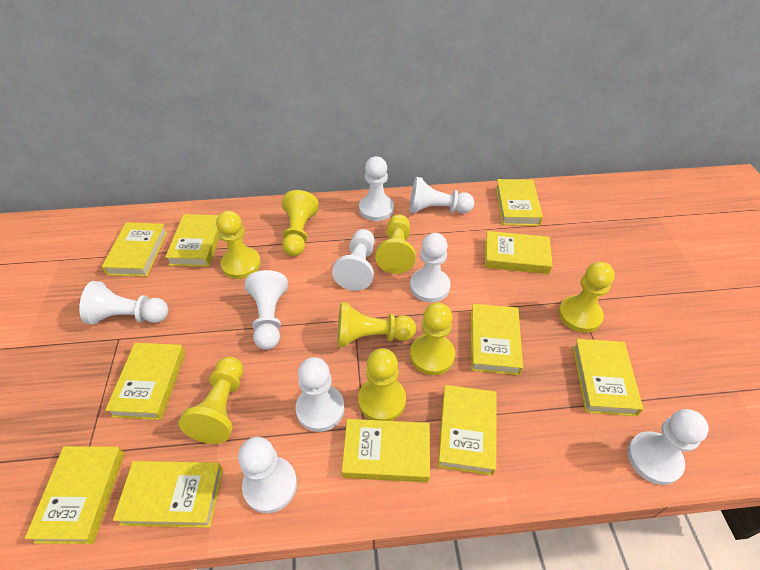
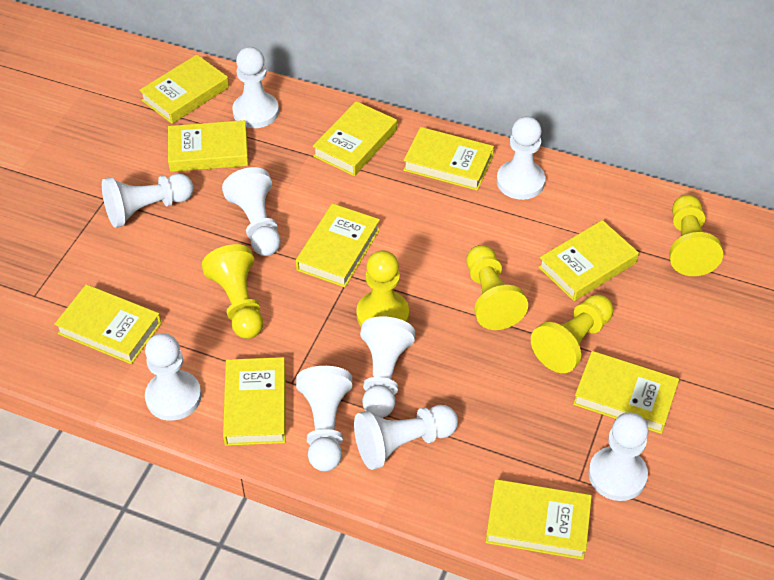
yellow book: [25,446,124,544] [102,222,168,277] [105,343,185,420] [113,461,223,528] [165,214,219,267] [342,419,430,483] [438,385,497,476] [471,304,523,375] [485,231,553,274] [495,179,543,226] [573,339,643,416] = 11 -> [54,284,161,364] [139,55,229,124] [168,120,249,172] [223,357,285,446] [296,203,380,287] [313,101,397,176] [403,127,494,191] [485,479,592,560] [539,220,639,301] [573,351,679,434] = 10
yellow pawn: [179,357,243,444] [216,211,261,279] [282,190,319,256] [337,302,416,347] [358,348,406,421] [375,214,416,274] [410,303,455,375] [559,262,615,333] = 8 -> [201,244,263,339] [356,250,409,326] [467,245,528,330] [531,294,613,373] [669,195,723,276] = 5

